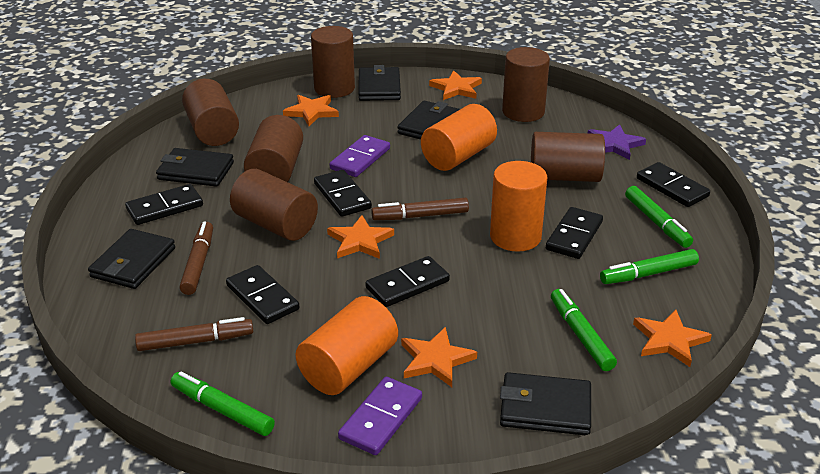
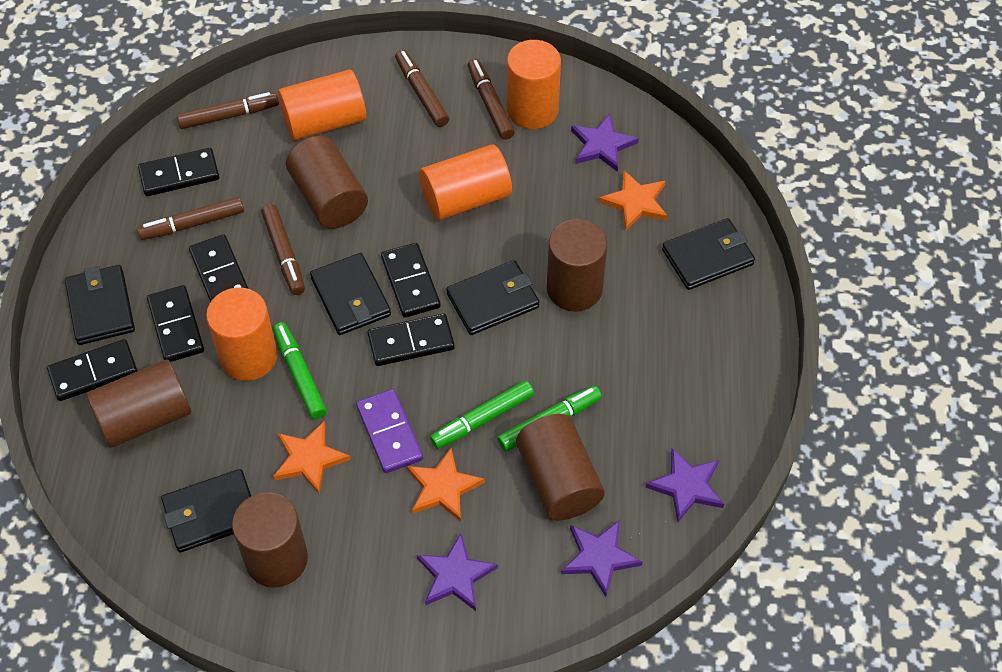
brown cylinder: [182,79,239,146] [230,169,318,241] [244,115,303,182] [311,26,355,98] [502,47,550,122] [531,132,605,182] = 6 -> [87,359,191,447] [232,492,308,588] [286,136,368,229] [516,414,605,520] [547,219,607,312] = 5
brown marker: [135,317,253,351] [180,221,213,295] [371,198,469,220] = 3 -> [137,197,244,240] [177,92,279,129] [261,204,305,295] [395,50,449,127] [467,59,515,140] = 5
green marker: [171,372,275,436] [551,289,617,371] [600,249,699,284] [625,186,693,248] = 4 -> [273,322,327,419] [430,381,534,449] [497,386,602,452] = 3
orange cylinder: [295,296,398,395] [421,104,497,171] [490,161,547,252] = 3 -> [206,288,277,381] [278,70,366,140] [419,144,512,220] [507,40,561,129] = 4
orange star: [283,95,339,126] [327,215,394,259] [401,327,477,387] [429,70,482,100] [633,310,712,367] = 5 -> [273,421,351,494] [407,448,485,522] [599,170,668,230] = 3
purple domino: [330,135,390,177] [338,377,422,455] = 2 -> [356,389,423,473] = 1
purple star: [588,124,646,160] = 1 -> [417,533,498,611] [561,520,643,597] [571,114,639,172] [645,448,724,523] = 4

